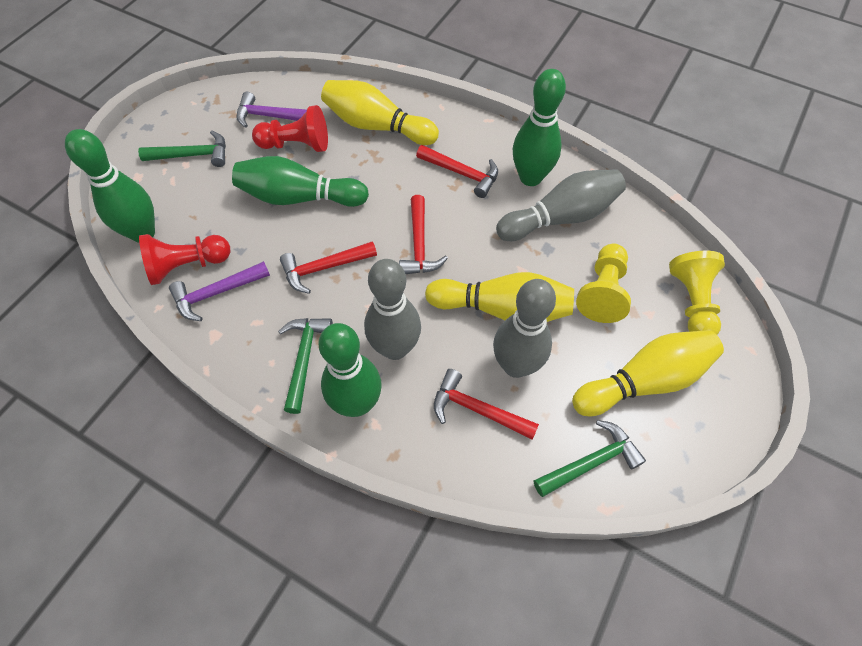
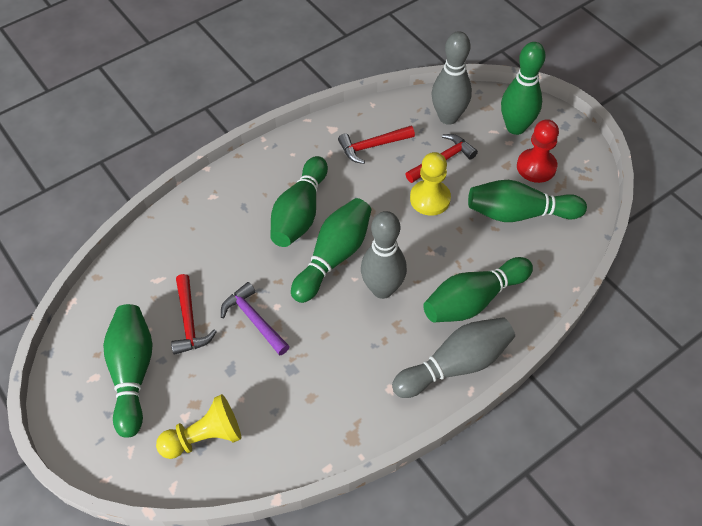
green bowling pin: [65,129,155,243] [232,156,369,207] [319,323,382,417] [513,69,566,186] = 4 -> [103,304,153,438] [270,156,328,247] [291,198,371,303] [423,257,533,323] [468,180,587,222] [501,42,546,135] = 6
green hammer: [138,130,226,167] [278,318,333,414] [534,420,646,497] = 3 -> none = 0
purple hammer: [169,261,270,321] [236,92,307,128] = 2 -> [221,282,290,355] = 1
red hammer: [280,241,377,294] [399,195,448,274] [416,145,498,198] [434,369,539,440] = 4 -> [171,274,217,355] [338,126,415,164] [406,134,478,183] = 3
red pawn: [139,234,230,285] [252,105,328,152] = 2 -> [517,119,559,183] = 1
yellow bowling pin: [321,80,439,145] [425,272,574,322] [572,330,724,416] = 3 -> none = 0

